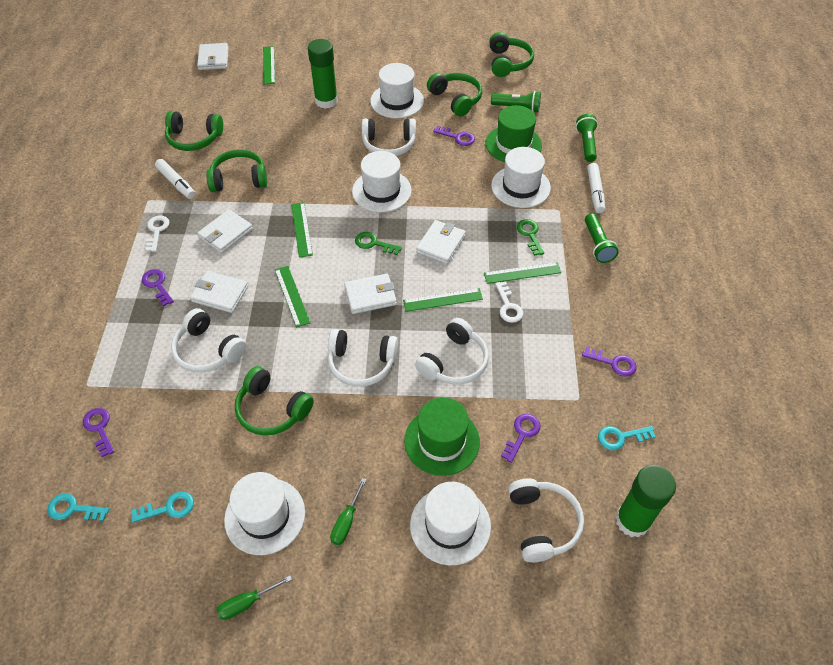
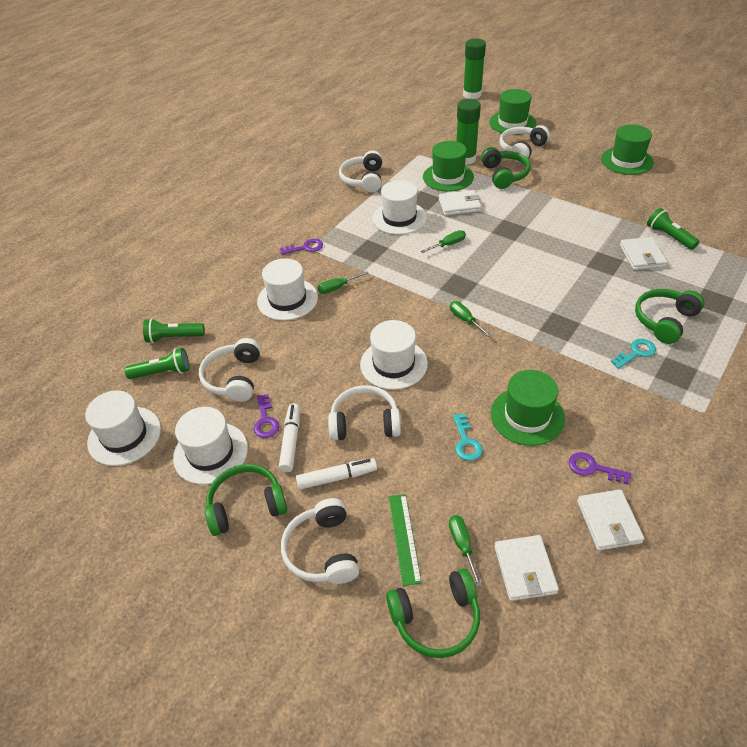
green hat: [404,398,480,476] [486,105,542,162] = 2 -> [423,141,474,192] [489,89,536,135] [491,370,565,446] [601,125,654,175] = 4
green headphones: [165,111,223,151] [206,149,267,192] [235,366,314,436] [427,73,482,116] [489,32,534,77] = 5 -> [205,464,288,536] [386,569,480,658] [481,147,531,189] [635,289,704,344] = 4
green key: [355,232,402,255] [517,219,544,256] = 2 -> none = 0
green ruler: [263,46,275,84] [275,266,311,328] [291,202,313,258] [403,288,483,312] [484,262,561,284] = 5 -> [389,494,422,586] = 1
green screwdriver: [217,575,292,620] [330,478,366,545] = 2 -> [317,271,368,294] [421,230,466,253] [449,515,482,587] [450,301,492,337] = 4
purple key: [83,408,114,457] [142,269,174,306] [433,126,475,146] [501,414,540,463] [582,347,636,376] = 5 -> [254,394,279,438] [280,239,323,255] [569,452,631,484] = 3
turquoise key: [47,493,109,521] [131,492,194,523] [598,426,656,450] = 3 -> [453,413,482,461] [611,339,656,369] = 2
white key: [145,215,169,252] [495,281,523,323] = 2 -> none = 0
white wallet: [190,271,248,313] [197,43,229,70] [197,209,253,253] [344,274,397,314] [416,220,466,264] = 5 -> [439,190,481,216] [494,535,559,601] [577,489,644,551] [620,237,667,270] = 4

